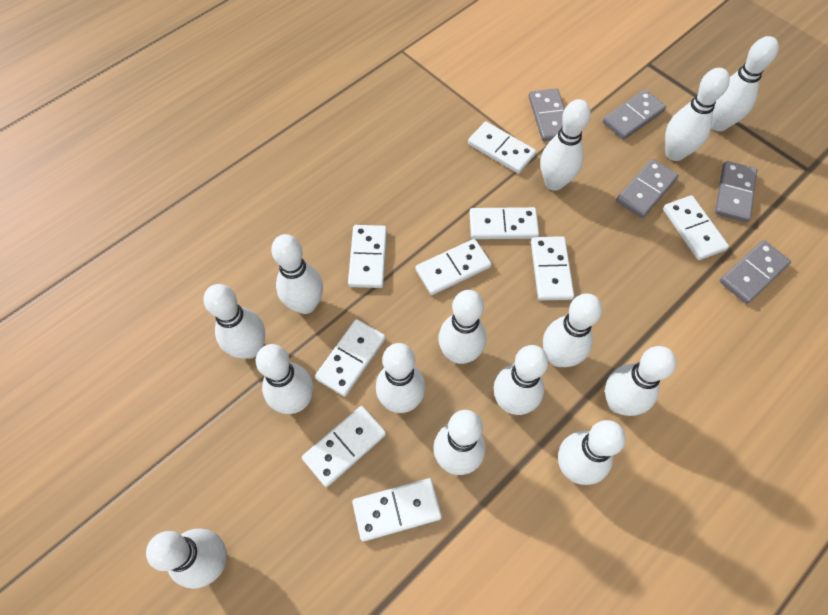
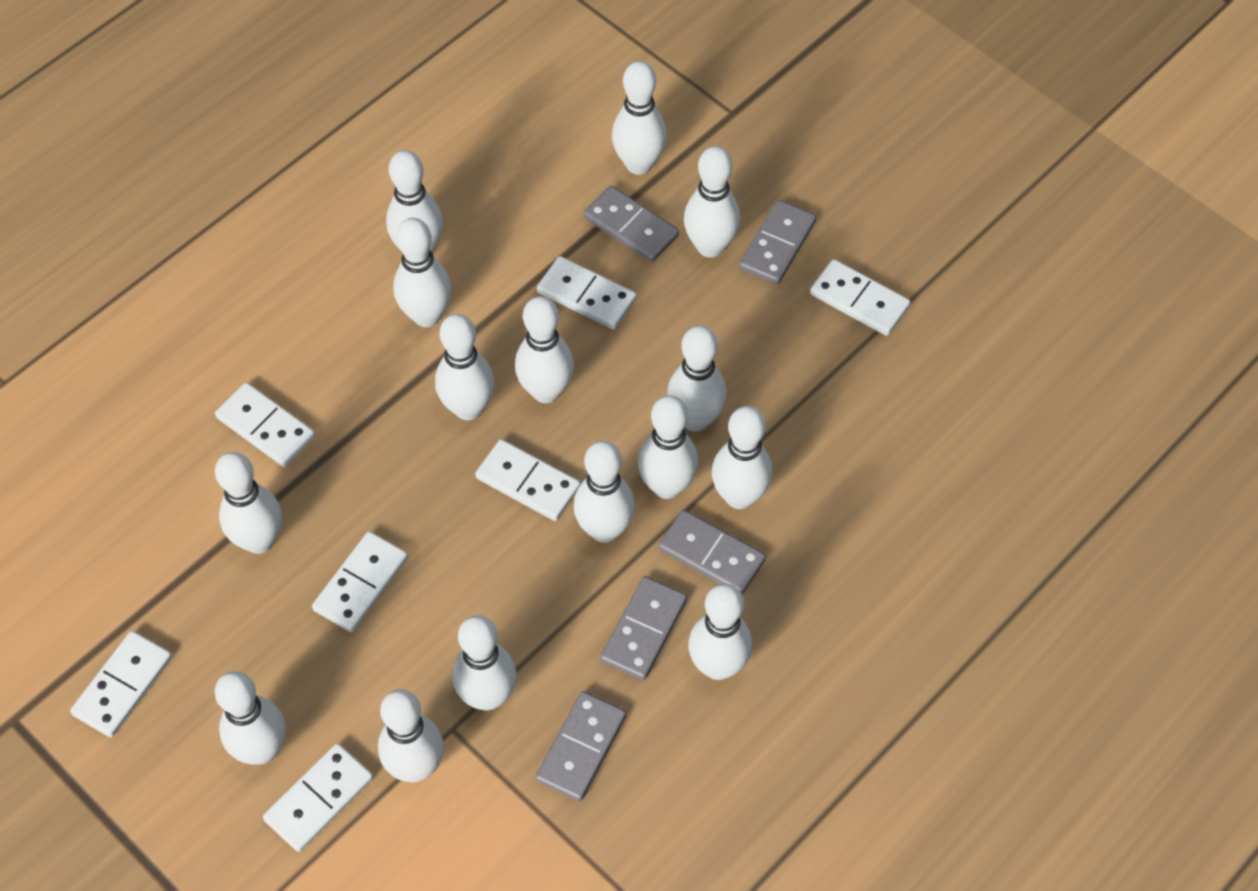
white bowling pin: [146,528,227,589] [204,284,265,359] [256,344,313,414] [271,234,323,314] [376,343,425,413] [434,410,485,475] [438,290,486,364] [494,345,549,415] [541,99,591,191] [543,293,602,367] [558,420,626,485] [605,346,676,416] [665,68,730,161] [711,36,779,131] = 14 -> [215,452,282,554] [215,671,286,765] [378,689,444,782] [386,150,443,252] [393,218,451,327] [435,314,494,420] [452,615,517,711] [515,296,574,403] [574,441,635,543] [612,61,667,175] [638,395,698,499] [667,325,726,432] [684,146,740,258] [688,583,752,680] [712,406,772,509] = 15
white domino: [302,406,386,487] [315,319,386,397] [348,225,387,288] [352,478,442,542] [416,239,491,295] [468,122,536,174] [469,207,539,239] [531,236,574,301] [663,195,729,260] = 9 -> [70,631,172,737] [215,382,315,467] [263,743,373,852] [312,531,408,632] [475,439,580,521] [537,256,636,330] [810,259,910,336] = 7

